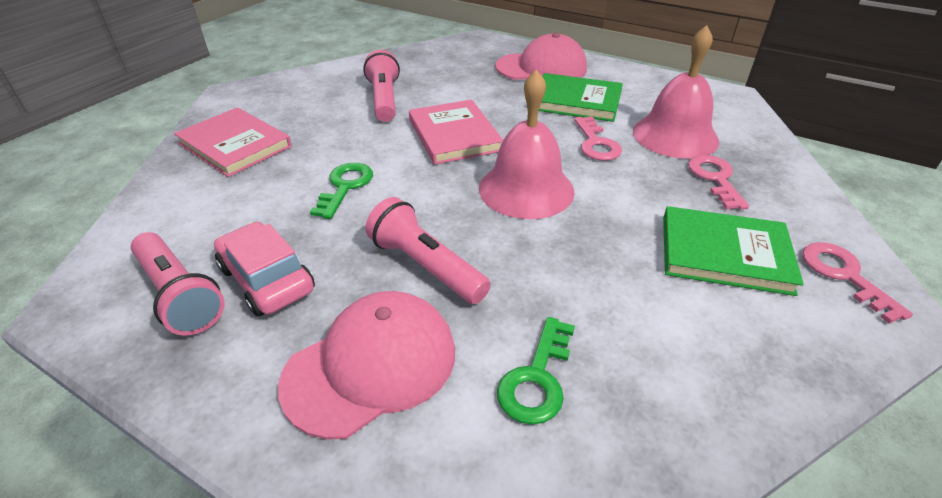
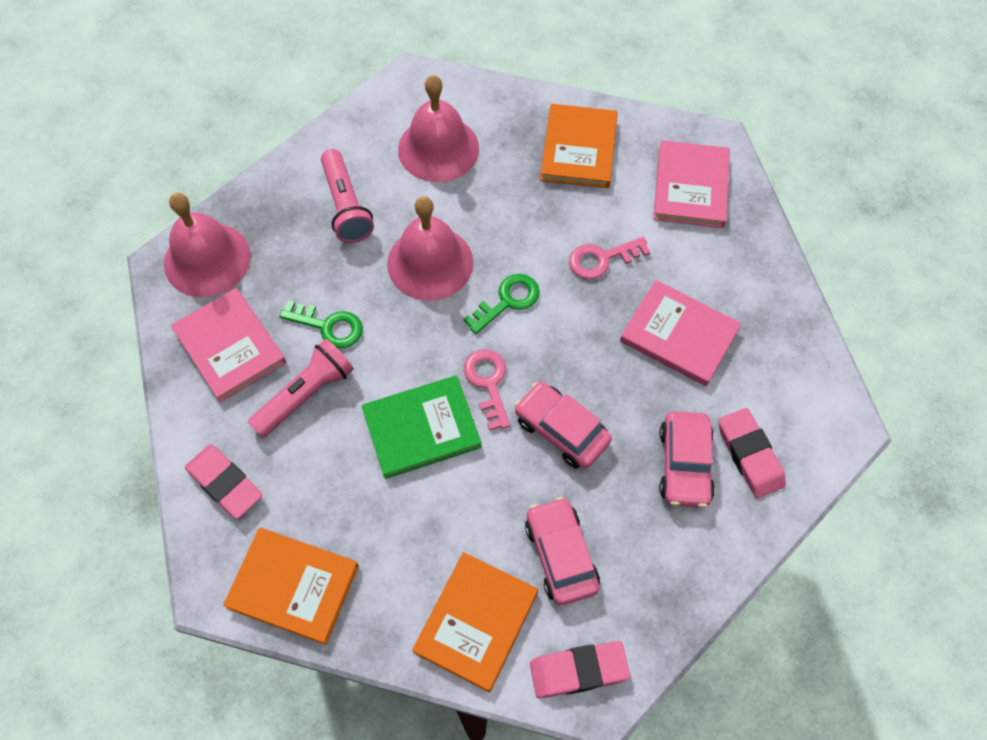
green book: [539,73,623,122] [663,206,804,296] = 2 -> [362,375,482,479] = 1
orange book: none = 0 -> [223,528,359,645] [412,552,538,692] [540,104,618,188] = 3
pink bell: [479,69,575,219] [633,25,719,159] = 2 -> [164,193,251,297] [387,196,473,301] [398,75,479,182] = 3
pink book: [174,107,292,177] [409,100,503,165] = 2 -> [171,288,286,402] [620,280,742,386] [653,140,730,228] = 3
pink cap: [278,291,455,439] [495,33,587,80] = 2 -> none = 0
pink car: [214,222,315,317] = 1 -> [515,382,612,469] [525,497,600,605] [660,411,715,508] = 3
pink eraser: none = 0 -> [185,444,263,519] [530,641,630,698] [718,408,786,498] = 3
pink flashlight: [131,232,224,336] [363,50,400,122] [365,197,491,304] = 3 -> [248,339,354,438] [321,149,374,243] = 2
pink key: [574,116,622,161] [688,155,749,209] [802,242,913,323] = 3 -> [464,349,510,431] [569,237,650,279] = 2

